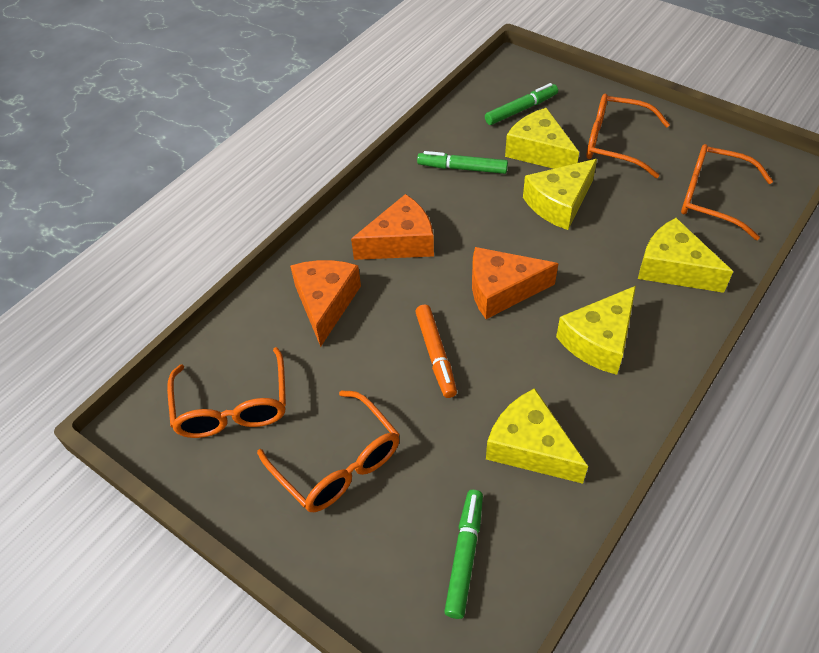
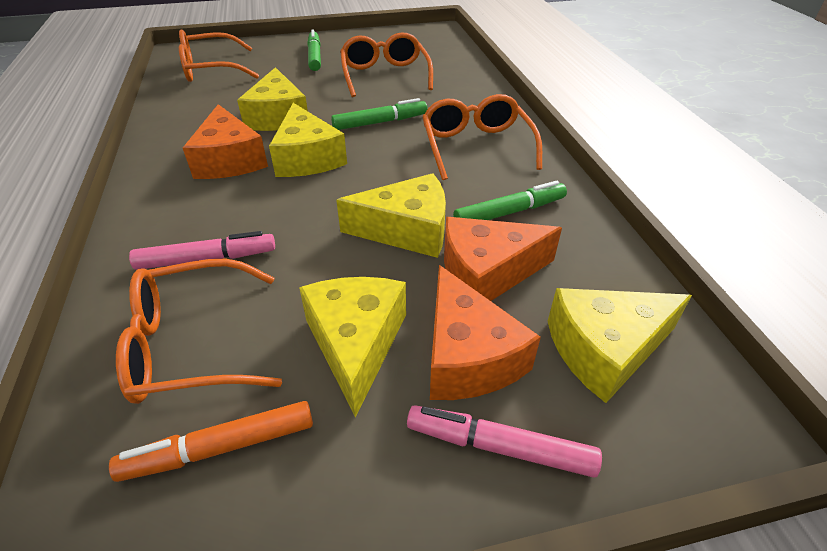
pink marker: none = 0 -> [129,231,275,270] [407,405,602,478] = 2

